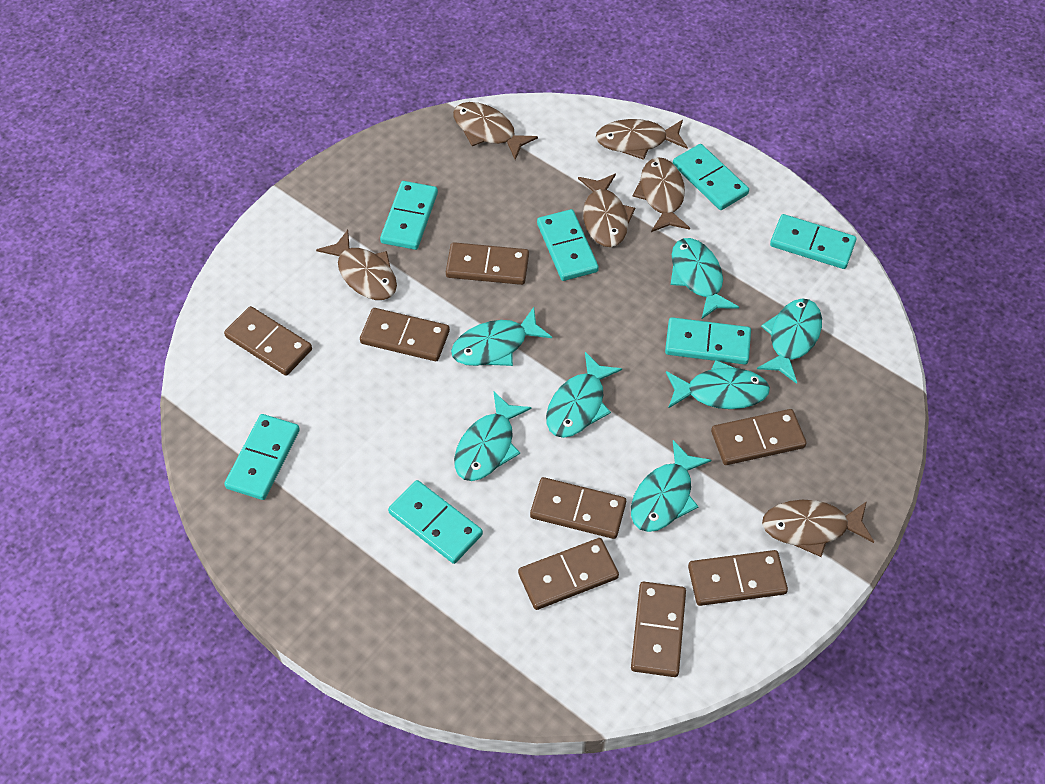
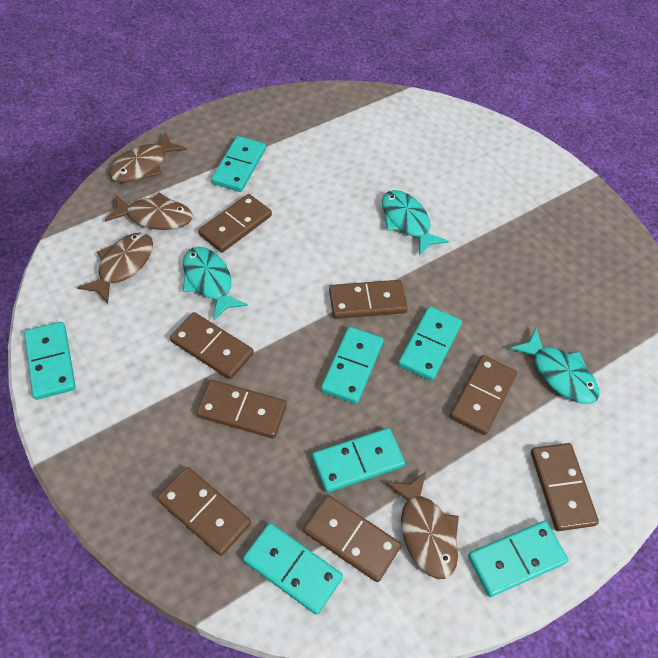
brown fish: [316,230,397,300] [453,102,538,160] [578,174,635,247] [596,119,688,160] [633,157,690,232] [762,500,874,557] = 6 -> [77,233,153,304] [105,192,193,230] [109,132,186,183] [385,472,459,579] = 4
turquoise fish: [451,307,552,366] [454,392,532,481] [546,352,622,438] [631,440,711,532] [666,360,770,409] [671,238,739,319] [757,299,822,384] = 7 -> [183,247,248,321] [382,190,449,256] [510,328,599,404] = 3

